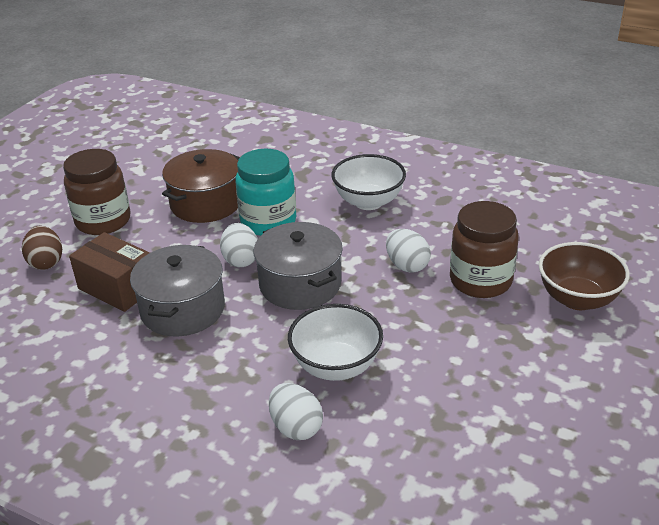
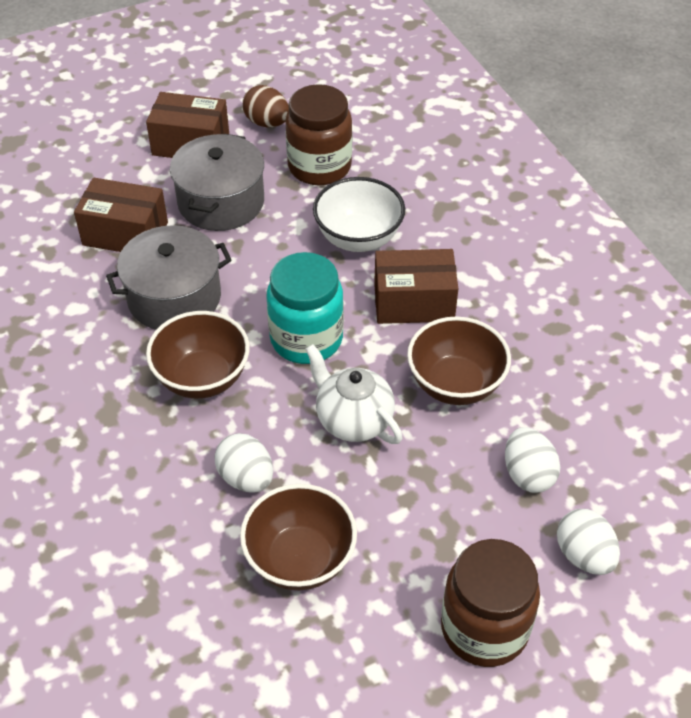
brown bowl: [539,242,630,310] = 1 -> [146,311,250,399] [240,484,357,590] [407,316,511,405] = 3
brown box: [69,232,150,312] = 1 -> [74,178,168,252] [146,92,229,158] [374,249,458,324] = 3
brown pot: [162,149,240,223] = 1 -> none = 0
white bowl: [288,304,383,381] [331,154,406,210] = 2 -> [313,177,405,252] = 1
white teapot: none = 0 -> [305,344,403,444] = 1

